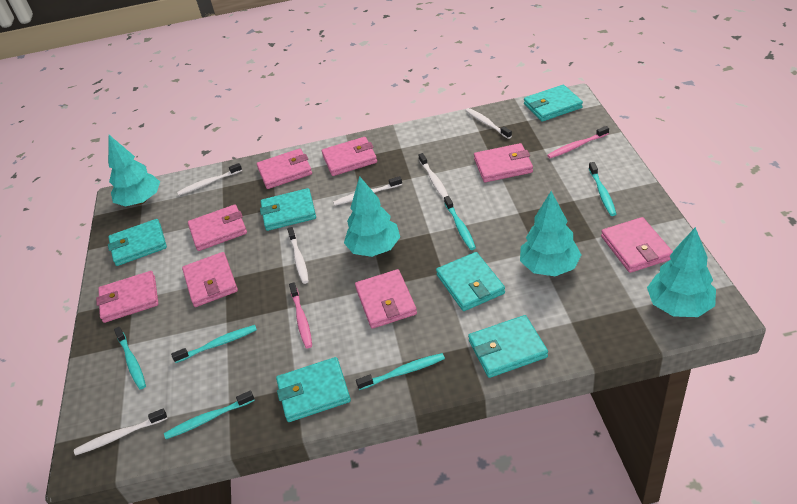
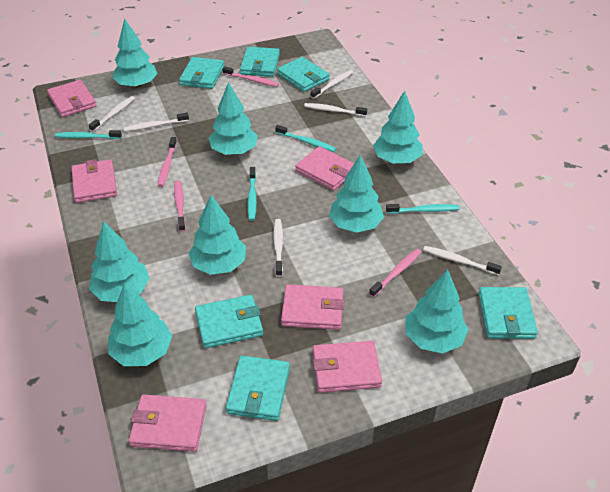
pink toothbrush: [289,282,312,348] [547,126,609,158] = 2 -> [158,137,177,187] [174,180,186,232] [222,66,279,87] [369,249,421,297] = 4
pink wallet: [96,271,159,323] [182,252,238,307] [188,205,247,251] [257,149,312,189] [322,137,377,176] [355,269,417,329] [474,143,533,182] [601,217,673,273] = 8 -> [47,80,96,117] [72,159,117,203] [129,394,207,452] [281,284,344,330] [295,146,354,191] [313,341,382,393] = 6
turquoise toothbrush: [114,327,146,390] [164,391,255,439] [171,325,257,363] [356,353,445,390] [444,196,476,250] [589,162,616,216] = 6 -> [55,130,122,139] [247,167,257,221] [275,125,336,152] [386,204,460,214] = 4
turquoise tree: [108,135,160,206] [344,176,400,257] [520,191,581,276] [647,227,716,317] = 4 -> [89,221,150,302] [108,283,172,366] [112,18,158,88] [189,195,246,275] [209,82,258,155] [329,155,384,233] [373,91,422,163] [405,269,469,353] = 8

